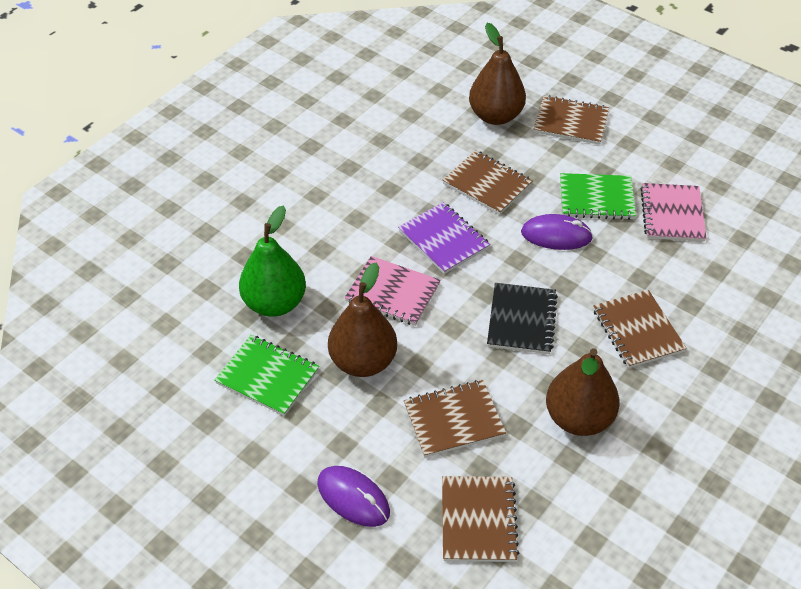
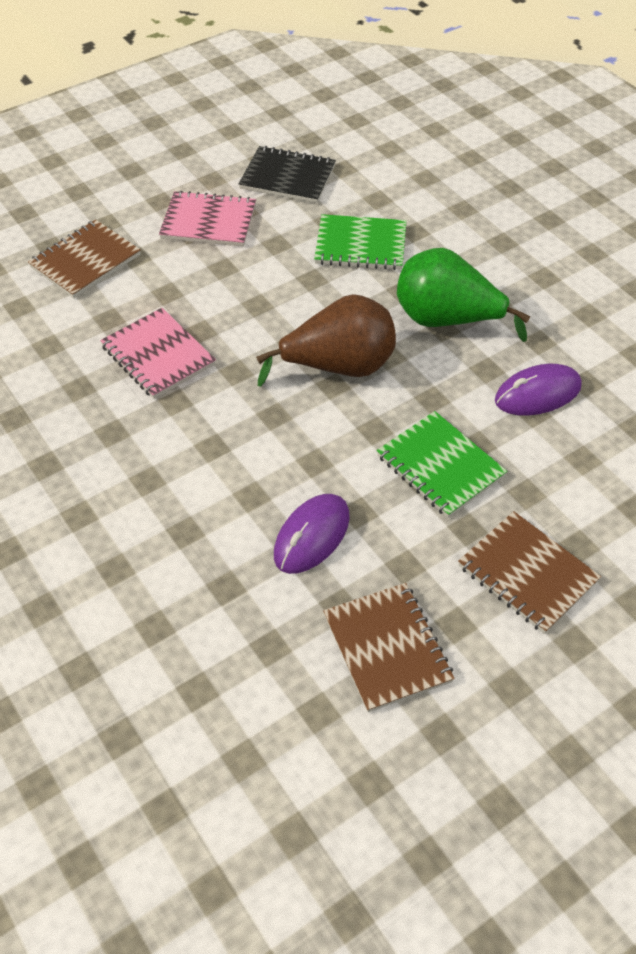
brown notebook: [404,380,506,458] [442,476,519,562] [443,150,533,215] [534,95,609,145] [593,290,687,368] = 5 -> [28,220,141,298] [323,583,455,712] [458,511,601,634] = 3
brown pear: [328,262,397,377] [469,23,526,125] [546,348,620,436] = 3 -> [256,294,396,386] = 1
purple notebook: [398,202,490,274] = 1 -> none = 0

